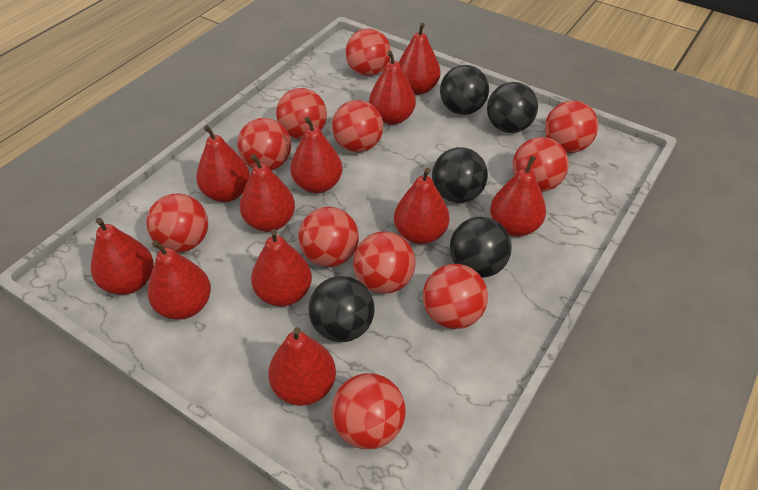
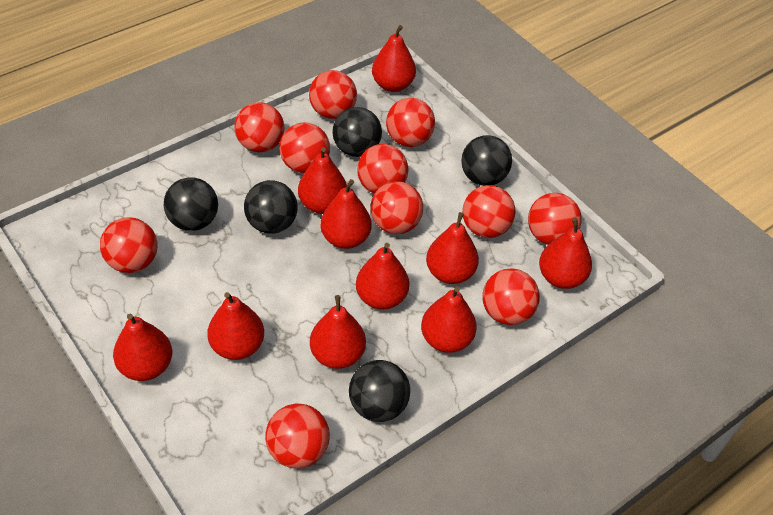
red pear: [91,218,153,295] [148,240,211,320] [196,125,250,202] [240,154,295,232] [251,229,312,307] [268,327,336,406] [290,117,343,193] [369,50,416,125] [394,168,450,244] [398,23,440,95] [490,156,546,237] = 11 -> [113,314,172,381] [207,292,264,360] [298,147,347,214] [310,295,366,369] [321,179,371,249] [356,243,409,310] [372,25,416,92] [421,286,477,353] [426,212,479,284] [539,218,592,289] = 10

